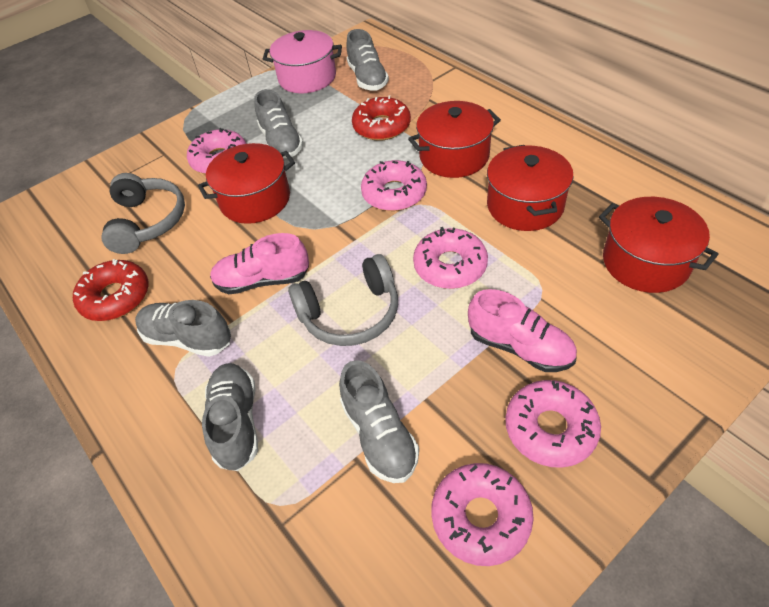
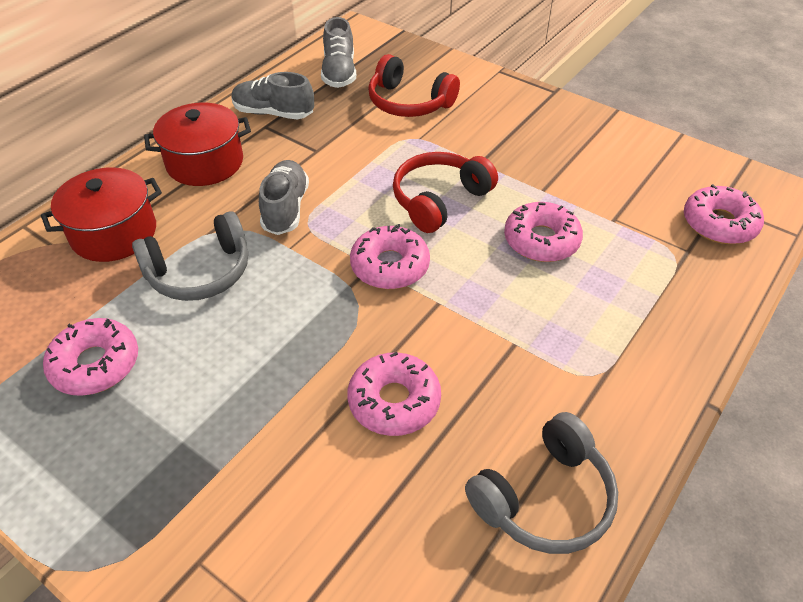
grey shoe: [135,300,231,357] [202,363,258,471] [254,89,303,158] [339,360,419,483] [347,29,389,91] = 5 -> [231,72,314,120] [259,160,309,235] [321,17,356,88] = 3
pink pot: [263,30,342,93] = 1 -> none = 0
pink shoe: [210,233,309,294] [468,289,577,372] = 2 -> none = 0
red donut: [73,259,149,321] [352,96,411,141] = 2 -> none = 0
red headphones: none = 0 -> [368,54,460,117] [393,152,498,233] = 2
red pot: [198,143,295,224] [408,101,501,178] [487,145,574,231] [599,197,719,293] = 4 -> [41,167,162,262] [144,103,251,186] = 2

